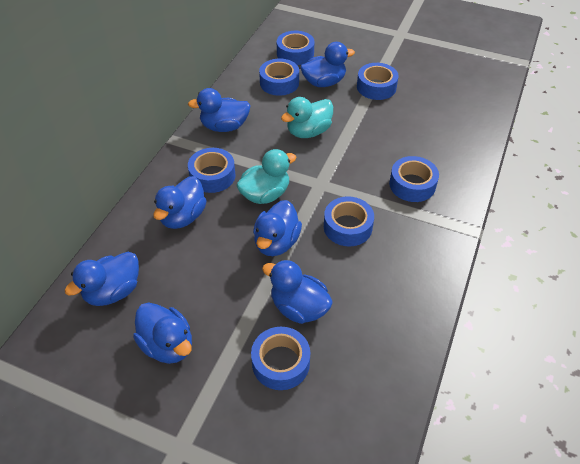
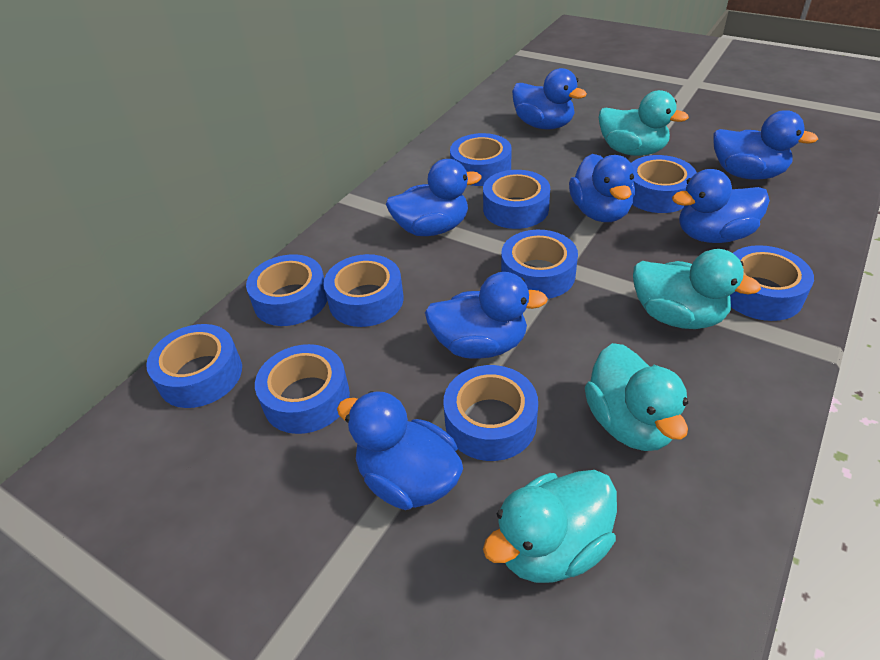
blue tape: [188,148,235,193] [251,327,310,390] [259,59,299,96] [277,31,314,65] [324,196,374,246] [357,63,399,100] [389,156,439,202] = 7 -> [146,324,242,408] [246,254,327,326] [255,344,350,434] [324,254,404,327] [443,365,538,461] [450,133,512,186] [483,170,550,229] [501,230,578,299] [631,155,697,213] [730,245,814,321] = 10
turquoise duck: [236,149,297,204] [281,97,333,138] = 2 -> [483,470,617,583] [585,343,688,451] [599,90,689,156] [633,249,761,329] = 4

